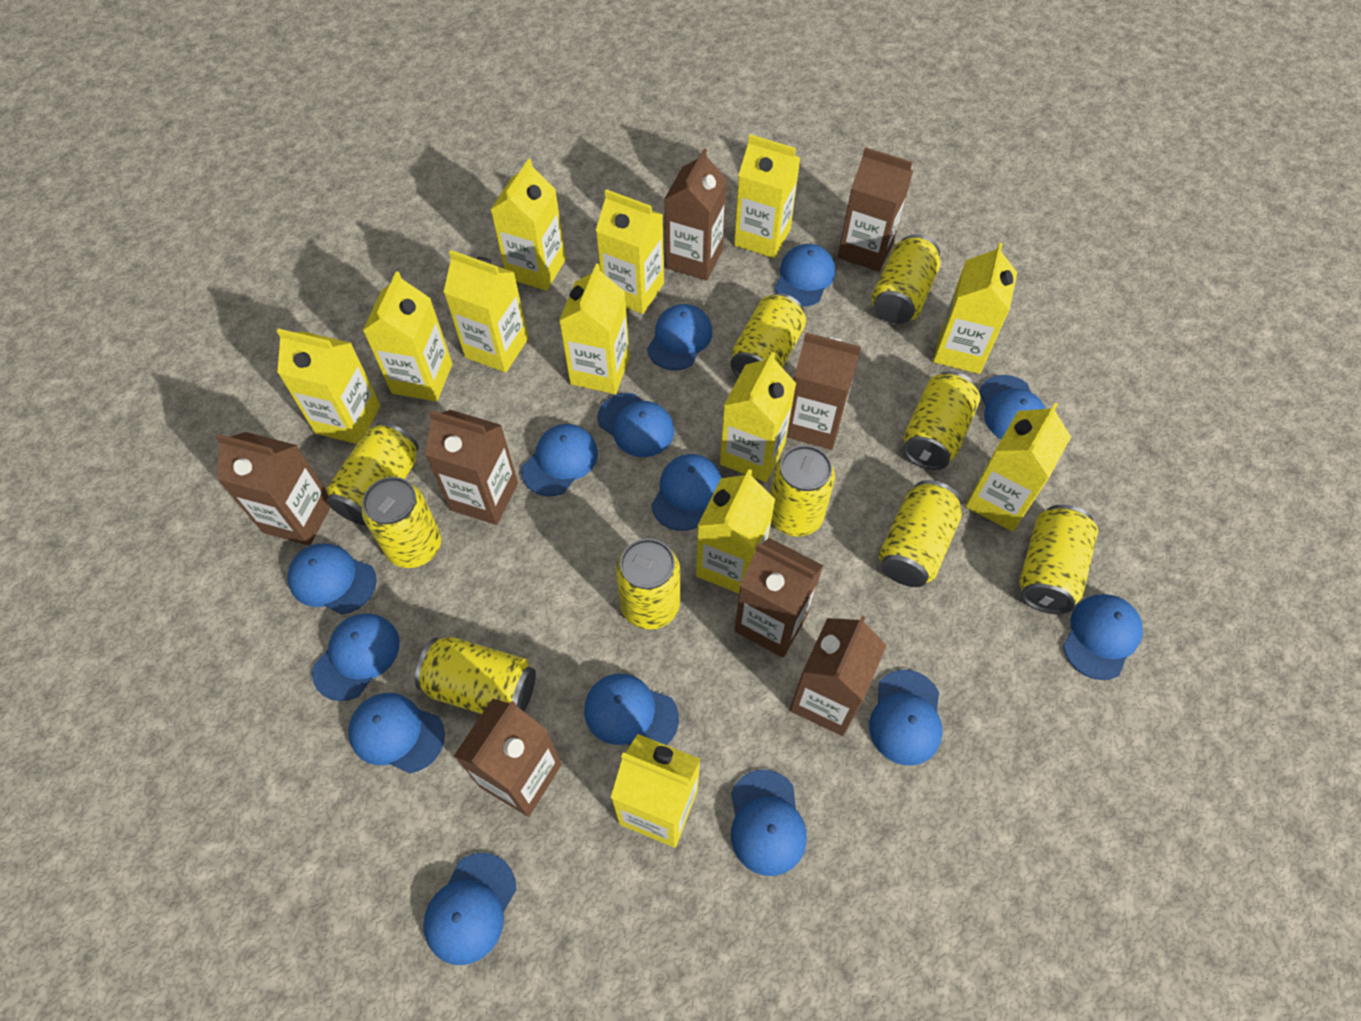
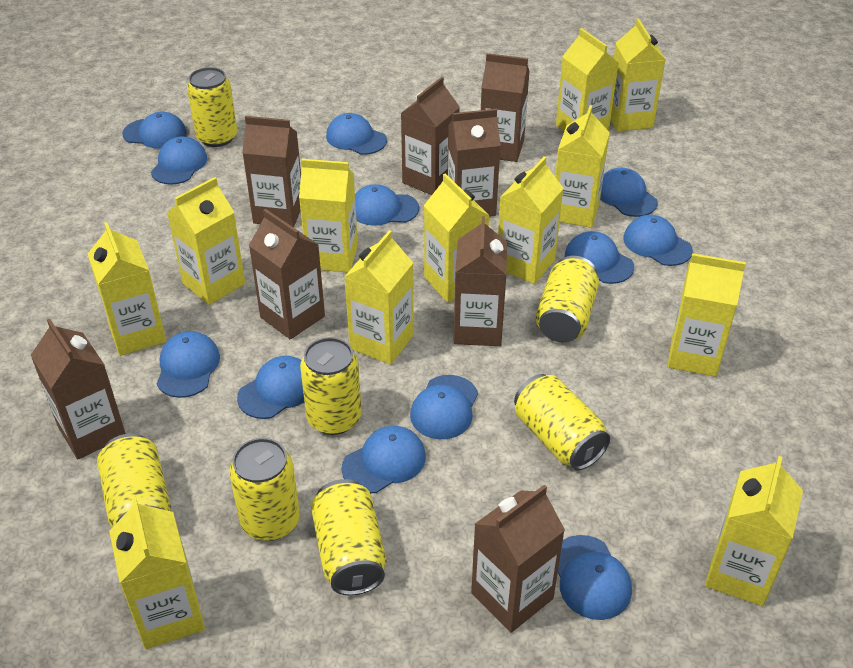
blue cap: [287,543,377,614] [312,613,400,701] [348,693,445,774] [423,853,516,965] [521,424,598,496] [584,674,679,745] [597,393,674,457] [647,304,712,370] [651,454,722,531] [731,770,807,876] [775,244,835,307] [869,669,943,766] [979,375,1045,439] [1063,594,1143,680] = 14 -> [122,112,187,149] [151,136,207,185] [157,331,220,398] [237,356,304,419] [326,113,387,155] [342,426,426,493] [355,184,419,226] [410,375,478,439] [558,535,632,620] [565,231,634,284] [600,168,658,217] [623,215,693,266] = 12
yellow can: [326,422,419,525] [362,477,441,568] [415,637,536,714] [616,538,680,630] [730,293,807,377] [770,445,835,537] [872,234,941,324] [879,480,962,587] [903,371,980,470] [1019,505,1098,614] = 10 -> [97,434,171,527] [187,67,237,147] [229,438,300,541] [300,337,362,435] [311,479,387,596] [514,374,610,470] [536,256,599,342] = 7

